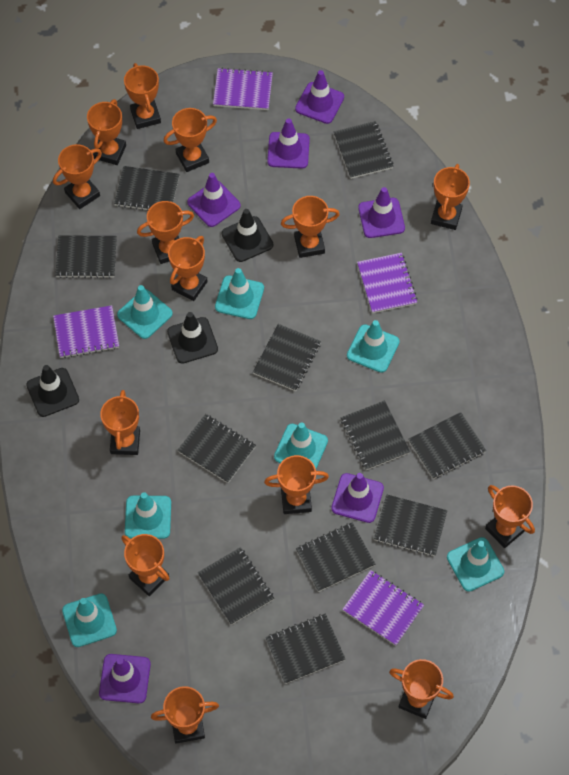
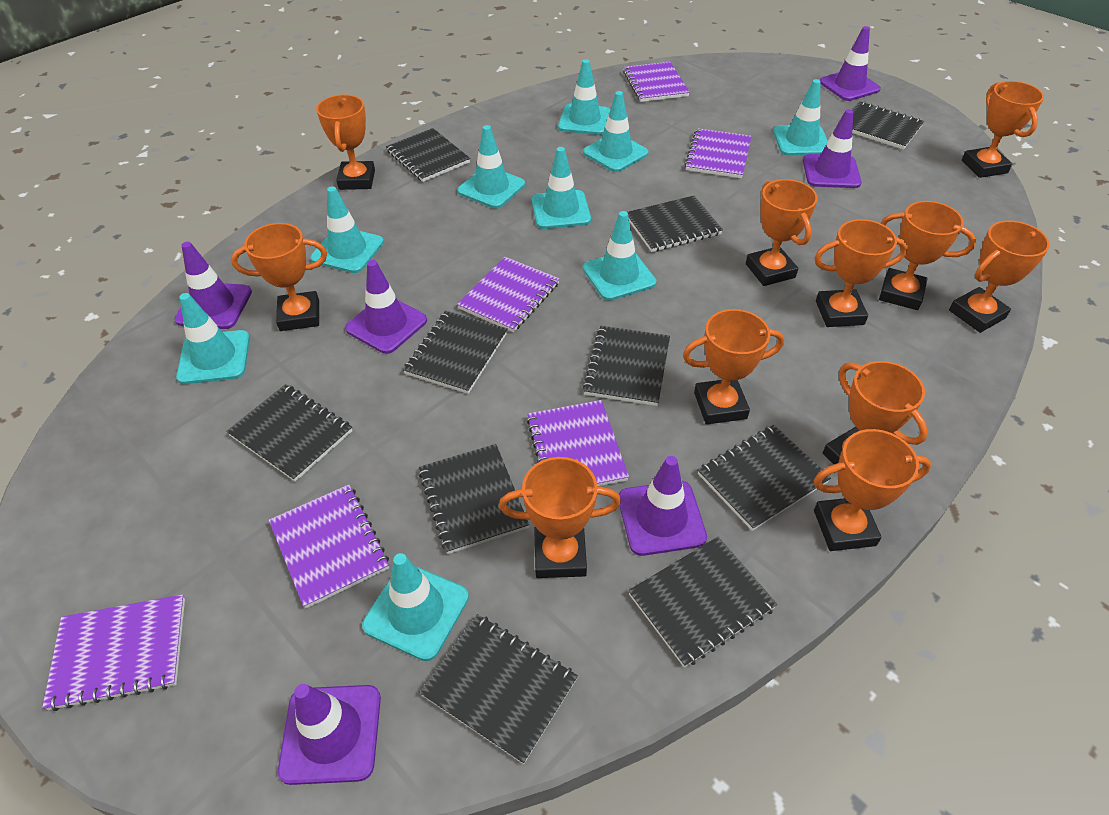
black notebook: [55,235,117,278] [114,166,179,210] [178,414,256,483] [198,547,274,625] [253,324,321,391] [266,614,345,684] [296,522,375,592] [334,121,393,179] [341,401,410,470] [374,494,447,556] [408,412,486,479] = 11 -> [226,384,352,482] [386,128,470,182] [403,311,508,394] [418,444,529,554] [419,614,578,764] [583,326,670,406] [627,196,723,252] [628,537,778,667] [698,425,831,531] [852,101,924,150] = 10
black traffic cone: [26,365,79,417] [167,312,218,364] [222,209,273,262] = 3 -> none = 0
orange trophy: [53,144,102,209] [87,99,126,165] [100,390,140,455] [121,534,170,596] [124,63,161,129] [137,201,194,264] [151,686,219,744] [164,108,217,172] [168,236,208,301] [264,455,329,514] [281,196,340,258] [389,659,454,719] [431,164,470,230] [485,485,535,548] = 14 -> [231,223,327,331] [316,94,375,190] [499,457,621,578] [683,309,784,424] [746,179,818,286] [813,429,931,551] [814,219,908,327] [823,361,928,464] [879,201,976,310] [949,221,1050,333] [962,81,1044,178] = 11
purple notebook: [53,305,119,358] [213,68,273,110] [342,570,424,646] [357,253,418,313] = 4 -> [42,595,185,711] [269,485,389,609] [457,257,559,332] [526,400,629,486] [623,62,690,102] [685,128,751,178] = 6
turquoise traffic cone: [62,593,117,647] [117,285,173,339] [125,492,171,539] [215,268,264,319] [274,422,328,469] [347,320,400,373] [447,537,504,592] = 7 -> [176,293,250,384] [310,186,384,273] [362,553,469,661] [458,125,525,208] [532,147,591,229] [558,59,610,135] [583,91,649,172] [583,211,657,301] [773,79,828,156] = 9

